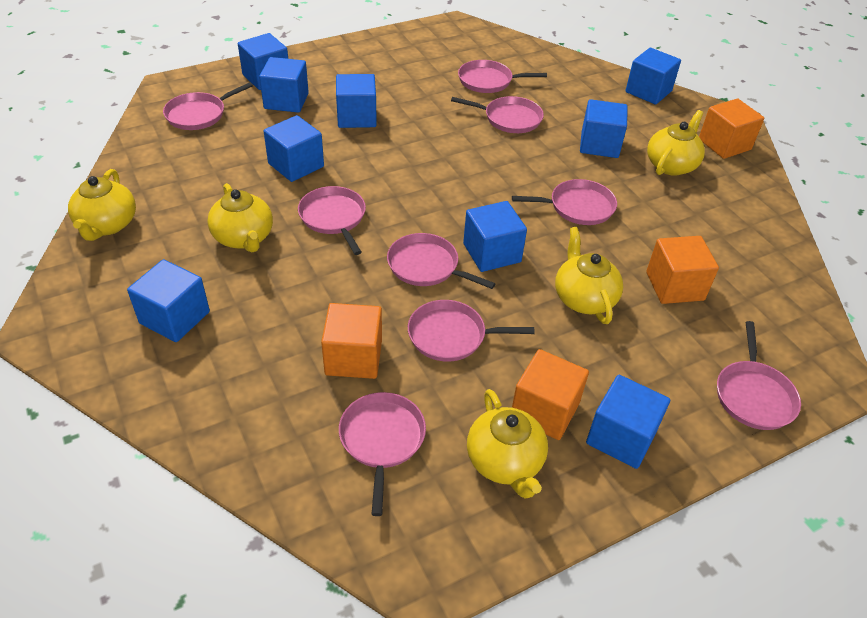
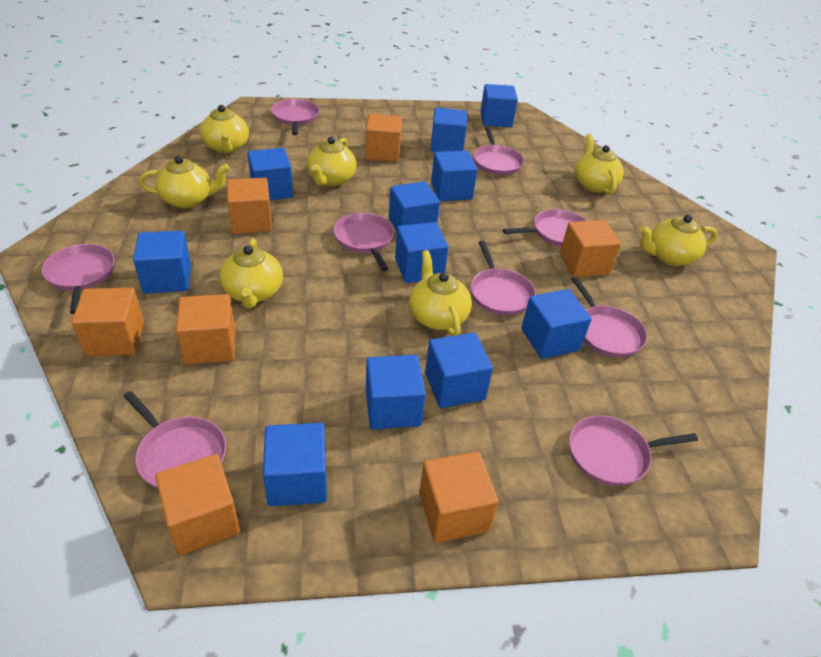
blue cube: [127,259,210,342] [238,33,288,90] [259,57,309,113] [264,115,324,182] [336,74,377,128] [463,201,527,272] [580,99,628,158] [586,375,670,469] [625,48,681,105] = 9 -> [133,231,191,294] [248,148,293,200] [263,423,327,506] [366,355,426,430] [389,181,440,231] [395,222,449,283] [425,333,493,408] [431,108,467,152] [431,151,478,201] [480,84,518,127] [521,289,592,359] = 11
orange cube: [321,303,382,379] [512,349,589,440] [646,236,719,304] [699,99,764,159] = 4 -> [72,288,144,357] [155,454,240,556] [176,294,235,364] [227,178,272,234] [365,114,402,162] [419,452,499,543] [560,220,621,277] = 7
yellow teapot: [68,169,136,241] [207,183,273,252] [467,389,548,499] [555,227,623,324] [647,110,705,176] = 5 -> [139,156,230,208] [200,105,249,153] [220,239,283,308] [307,137,357,186] [409,250,472,336] [575,134,624,195] [640,215,718,266] = 7

